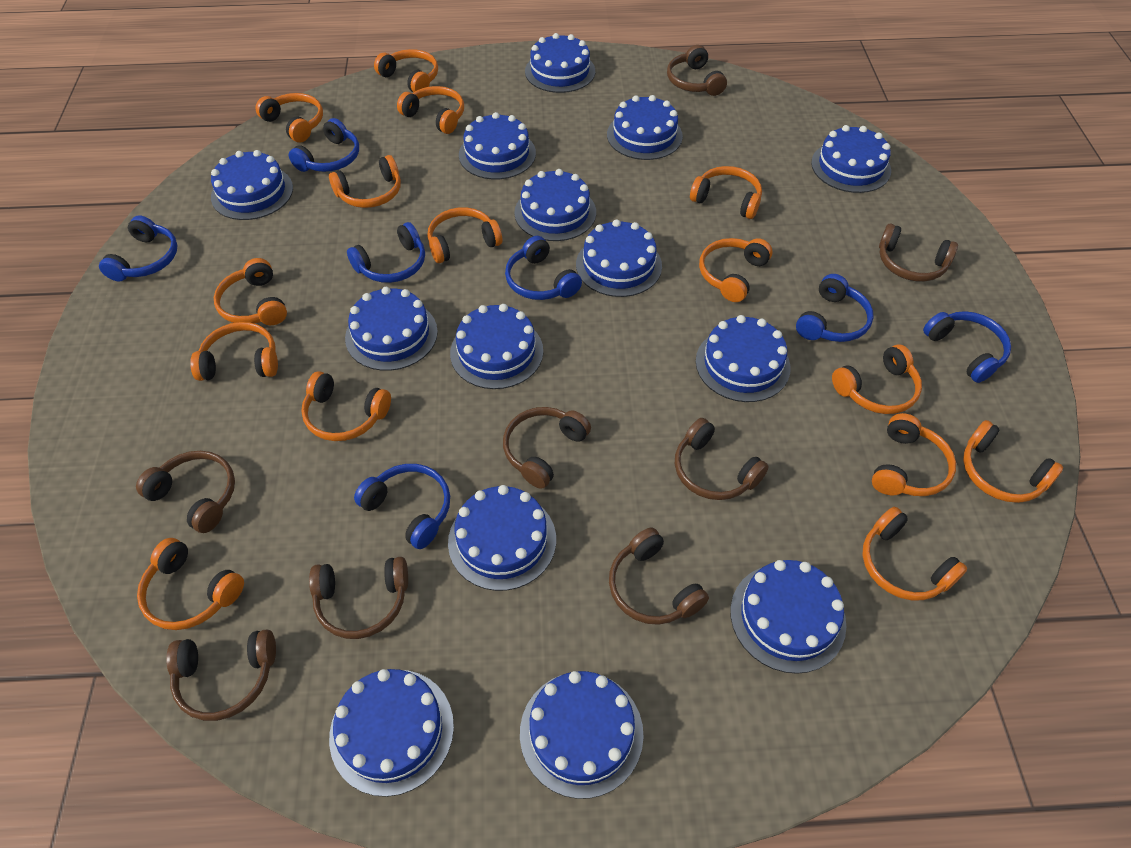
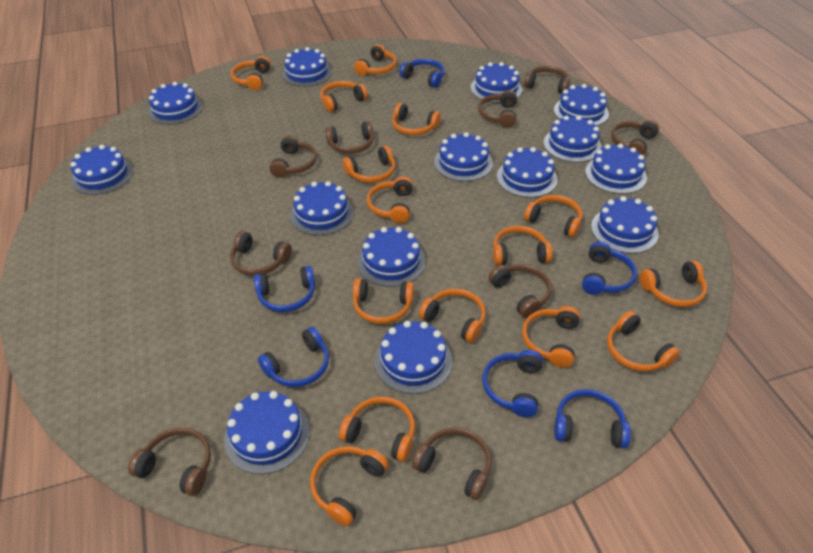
blue headphones: [99,215,178,281] [289,118,359,172] [347,222,425,283] [354,464,450,549] [505,236,582,300] [796,274,874,342] [923,311,1011,383] = 7 -> [254,266,315,312] [258,327,329,387] [399,59,445,88] [483,350,543,417] [554,389,631,448] [582,241,637,295] = 6
brown headphones: [136,451,235,533] [166,630,276,721] [309,557,408,639] [503,407,591,489] [609,527,709,625] [667,45,727,96] [675,418,769,500] [879,223,958,282] = 8 -> [128,427,211,496] [230,231,292,276] [270,136,317,178] [325,121,374,154] [412,427,491,500] [478,90,517,128] [488,264,552,318] [524,66,570,93] [611,120,659,155] = 9

